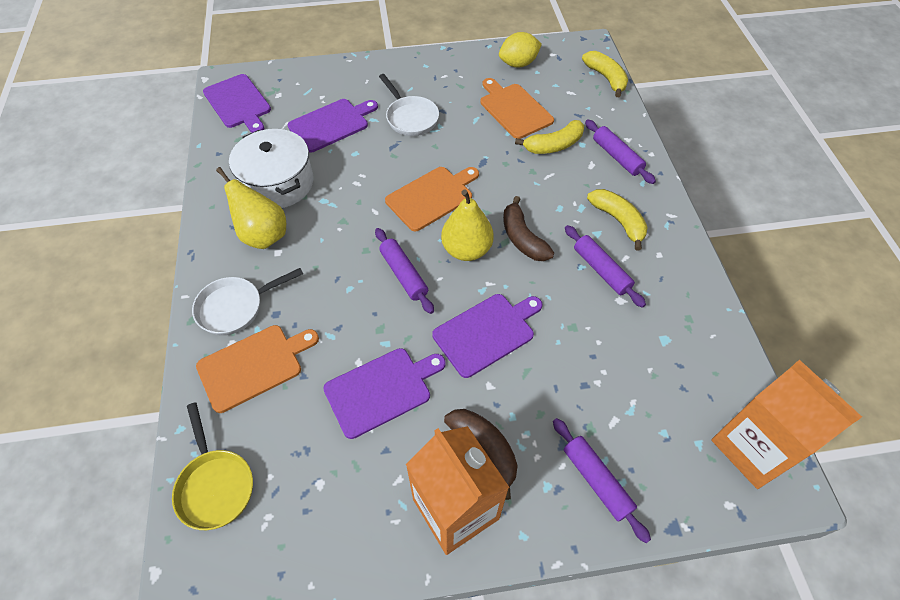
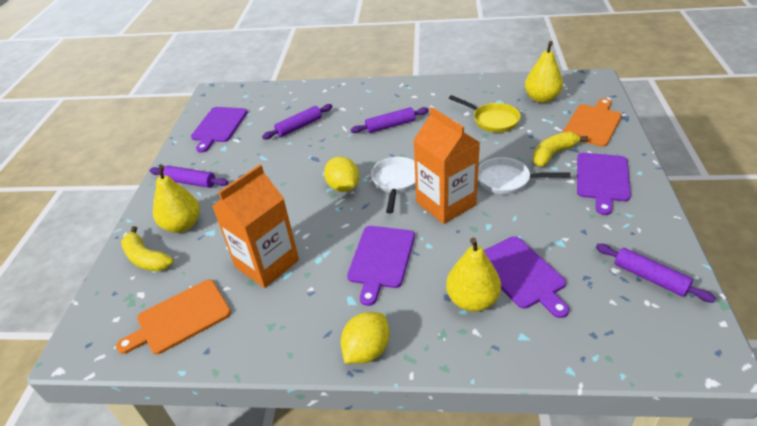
brown banana: [444,409,518,500] [503,196,554,261] = 2 -> none = 0
orange cutting board: [196,325,319,413] [385,167,479,231] [480,78,554,139] = 3 -> [116,280,231,354] [563,98,622,147] = 2
white pot: [229,129,313,208] = 1 -> none = 0
yellow banana: [515,120,584,154] [582,51,628,97] [587,189,648,251] = 3 -> [121,226,173,271] [533,132,588,167] = 2
yellow lemon: [499,32,542,68] = 1 -> [324,156,359,192] [341,312,389,364] = 2
yellow pear: [216,167,286,249] [441,189,494,261] = 2 -> [153,165,200,233] [446,238,501,312] [525,41,563,103] = 3

